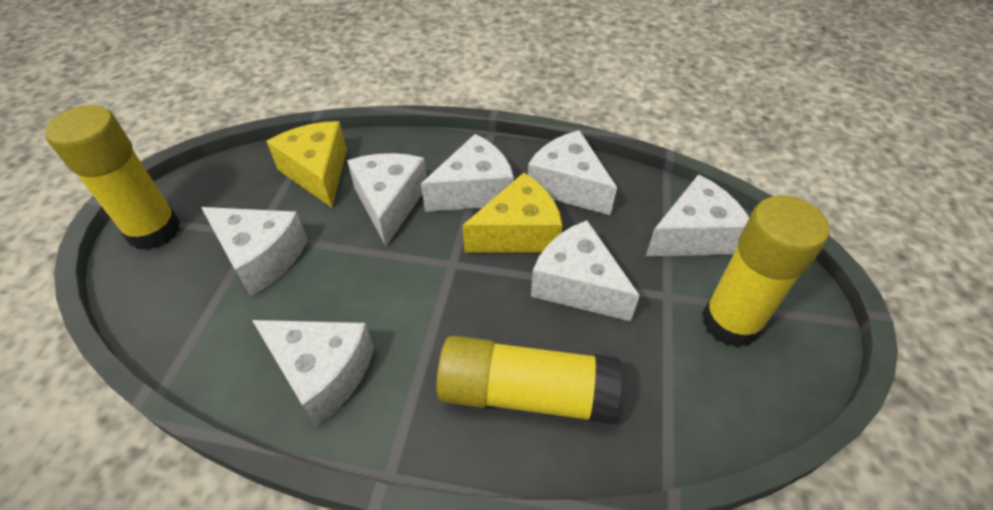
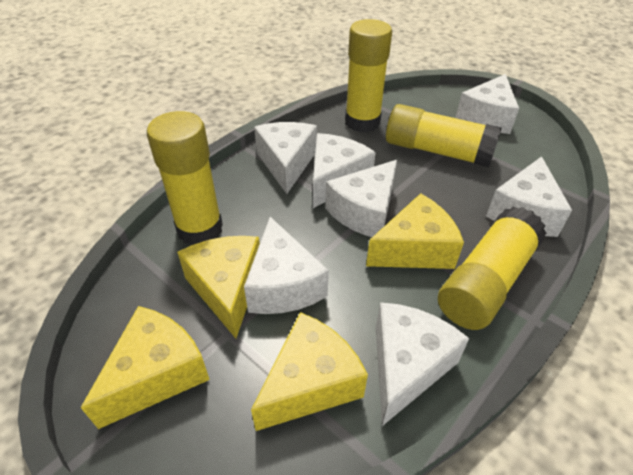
yellow cheese: [266,121,347,208] [463,173,562,253] = 2 -> [80,306,210,429] [177,236,260,338] [251,312,368,431] [366,193,464,269] = 4
yellow glue stick: [45,105,181,250] [436,336,622,424] [702,196,830,348] = 3 -> [147,111,223,245] [345,19,392,132] [386,104,501,167] [438,206,546,330] = 4

